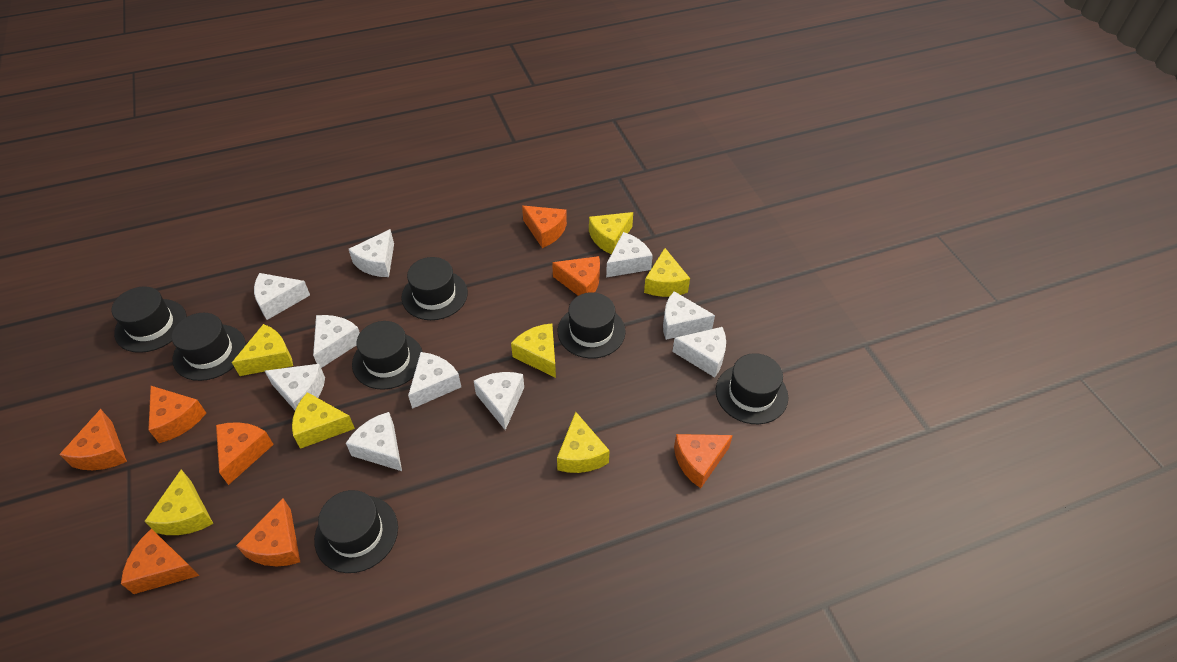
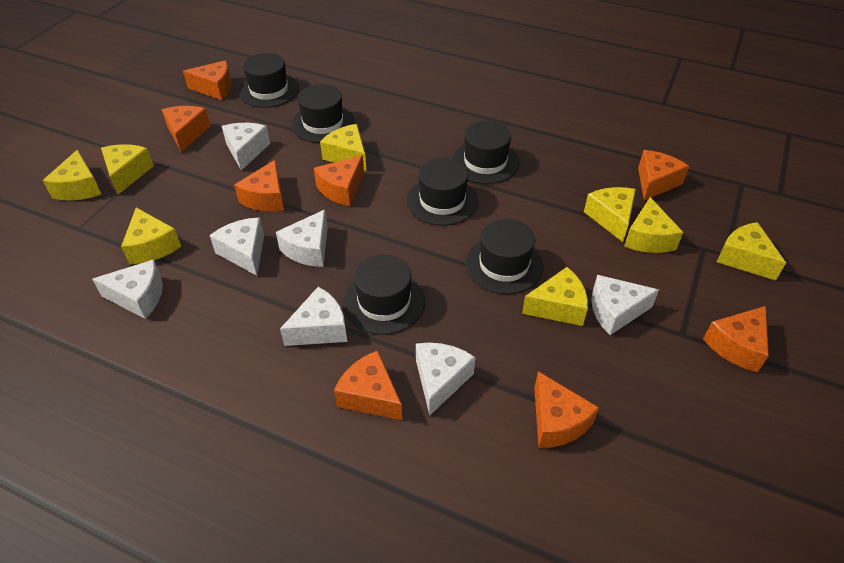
black hat: [112,286,187,353] [171,313,246,381] [314,490,398,573] [352,321,423,390] [401,257,468,320] [558,292,626,359] [716,353,788,424] = 7 -> [239,53,299,108] [291,84,355,143] [343,255,425,335] [407,158,478,226] [452,121,519,184] [465,219,544,294] = 6
white cheese: [254,273,310,320] [265,364,325,410] [313,315,360,368] [346,412,402,471] [349,229,394,277] [408,352,461,409] [474,372,524,430] [606,232,653,278] [663,291,715,340] [672,327,726,378] = 10 -> [92,260,163,319] [210,218,264,276] [222,123,270,171] [276,210,328,267] [280,287,347,346] [416,343,475,415] [591,275,659,335] = 7
yellow cheese: [144,469,214,535] [232,324,293,376] [292,392,355,449] [511,323,556,378] [557,412,610,473] [589,212,633,254] [644,248,690,297] = 7 -> [43,150,101,201] [101,144,154,194] [121,208,181,265] [320,124,367,171] [522,267,588,326] [584,187,636,242] [624,197,683,253] [717,222,786,280] = 8

